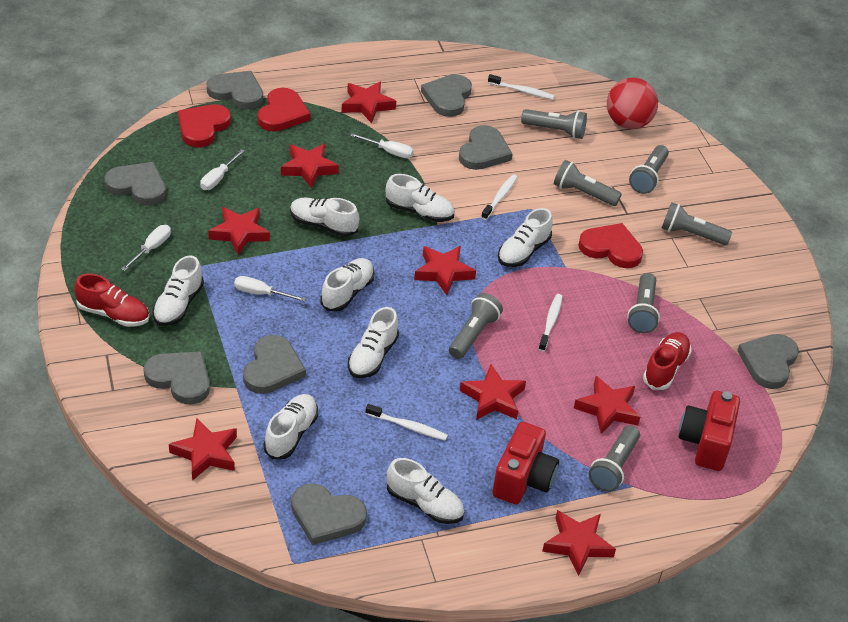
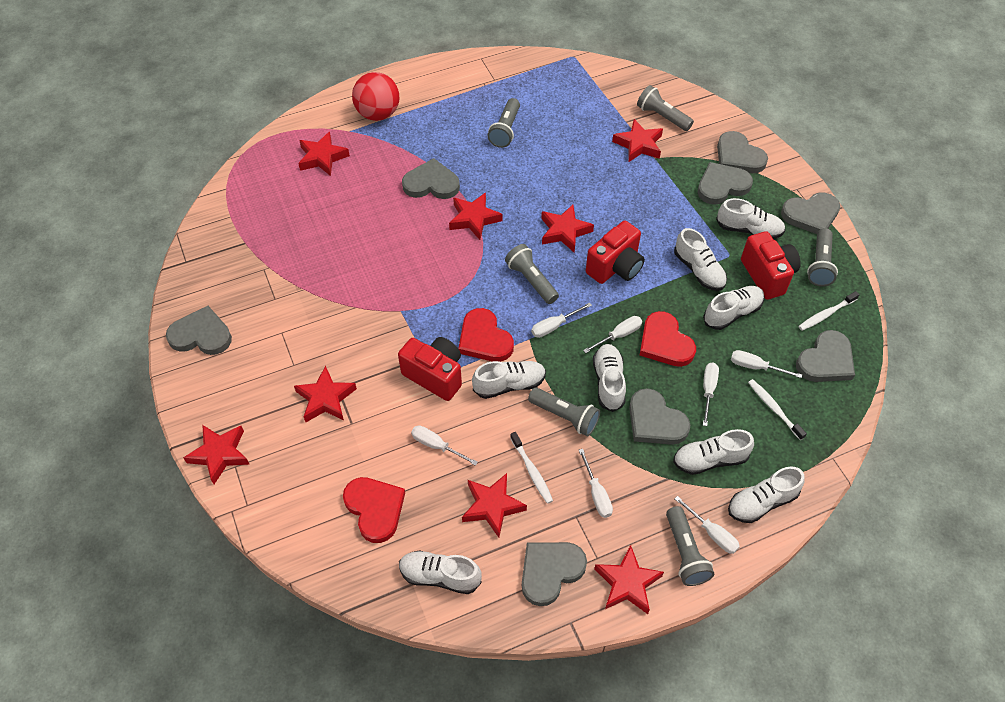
grey flashlight: [449,293,503,359] [521,109,587,139] [554,160,622,206] [588,425,640,492] [627,273,660,333] [629,145,669,194] [662,202,732,245] = 7 -> [487,98,520,148] [505,244,559,304] [528,388,600,436] [637,85,694,131] [666,506,714,586] [807,228,838,287] = 6
red camera: [493,422,559,505] [679,391,740,471] = 2 -> [398,337,462,401] [586,221,645,284] [741,231,801,299] = 3
red shoe: [74,274,149,327] [643,332,692,390] = 2 -> none = 0
white screwdriver: [121,225,171,271] [200,149,245,190] [234,276,306,302] [350,133,414,158] = 4 -> [411,426,478,466] [531,302,592,338] [579,449,613,518] [583,316,642,353] [675,496,740,554] [703,363,719,426] [731,350,802,378] = 7
white toothbrush: [366,404,448,441] [481,174,517,220] [488,74,555,100] [538,294,563,351] = 4 -> [510,432,553,504] [748,379,807,440] [798,291,859,331] = 3

